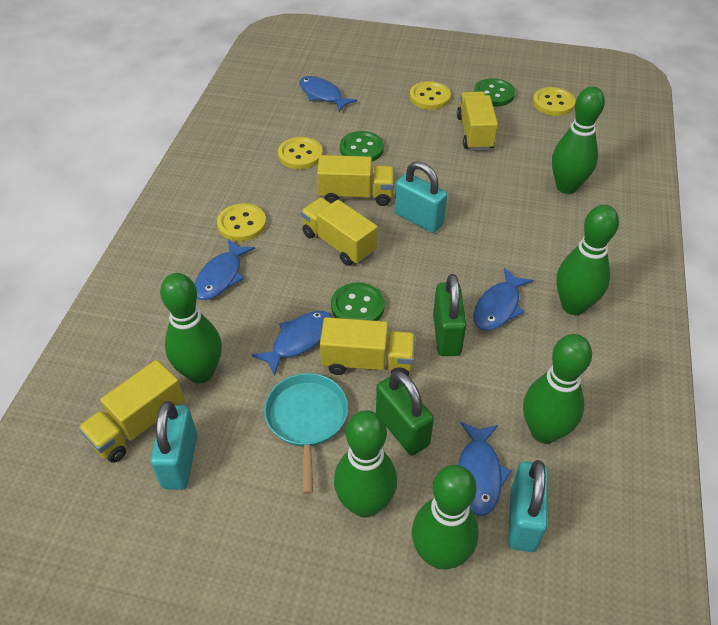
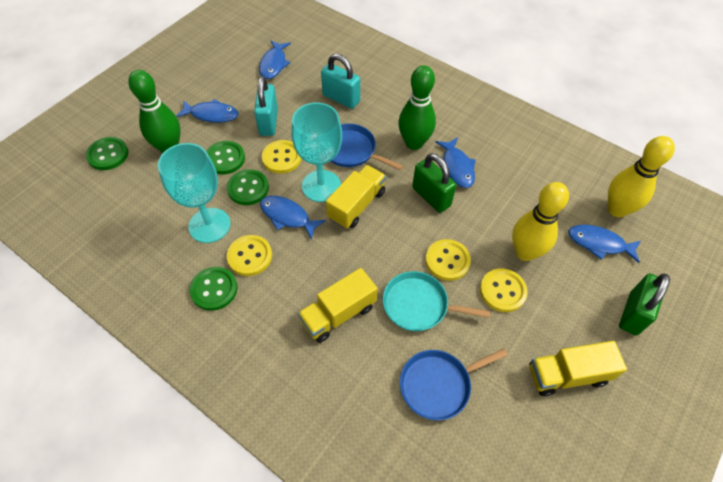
blue pan: none = 0 -> [331,124,403,170] [400,348,507,420] = 2
green bowling pin: [160,273,222,384] [334,411,397,518] [412,465,479,569] [523,334,592,444] [552,86,605,194] [556,205,619,315] = 6 -> [128,70,181,153] [398,65,436,150] = 2
green button: [331,282,385,321] [340,131,384,161] [474,78,515,106] = 3 -> [86,137,128,170] [190,267,237,311] [206,141,245,174] [227,169,269,205] = 4
turquoise goblet: none = 0 -> [158,143,231,243] [291,102,342,202] = 2
turquoise padlock: [150,401,197,490] [395,161,447,233] [508,460,548,552] = 3 -> [254,76,278,136] [321,54,360,109] = 2
yellow bowling pin: none = 0 -> [512,182,569,261] [608,136,675,217] = 2
yellow truck: [78,360,185,463] [301,198,378,266] [317,155,395,206] [320,317,415,376] [457,91,498,151] = 5 -> [298,268,378,343] [326,165,386,229] [530,341,627,396] = 3

